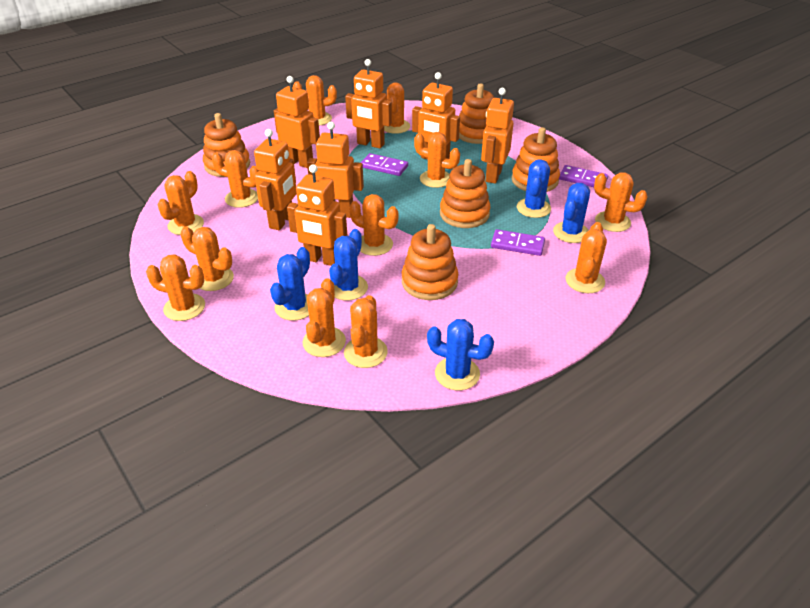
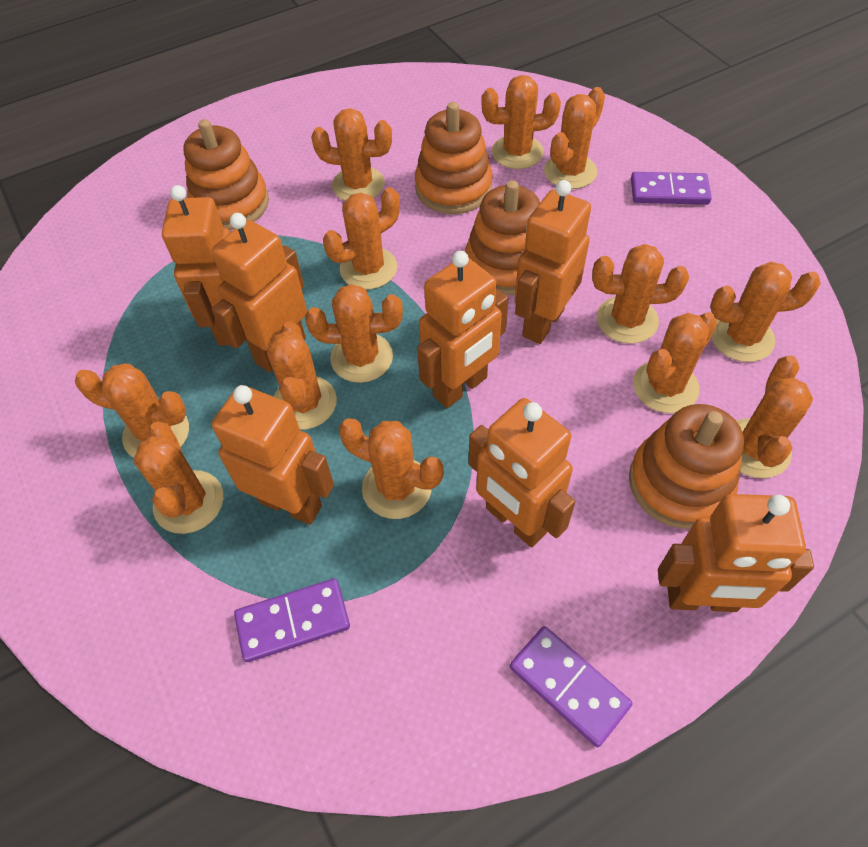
blue cactus: [270,247,310,321] [329,229,368,301] [427,319,494,391] [517,159,551,218] [553,183,590,243] = 5 -> none = 0
orange cactus: [146,254,205,321] [158,171,204,235] [180,226,234,291] [212,150,259,208] [293,75,337,126] [303,278,346,357] [344,295,388,368] [349,194,399,256] [384,82,410,134] [414,132,460,188] [566,222,607,293] [594,172,648,232] = 12 -> [75,363,189,458] [133,422,223,534] [267,321,337,430] [305,284,403,383] [311,108,392,201] [323,187,400,289] [339,418,444,519] [481,75,561,169] [544,87,605,189] [592,244,689,344] [633,312,717,413] [710,262,821,362] [737,355,813,478] = 13
orange stacking toy: [203,113,250,177] [402,224,458,300] [440,159,491,228] [459,83,494,144] [512,127,560,192] = 5 -> [183,119,269,230] [415,102,493,214] [465,180,540,295] [629,404,744,529] = 4

